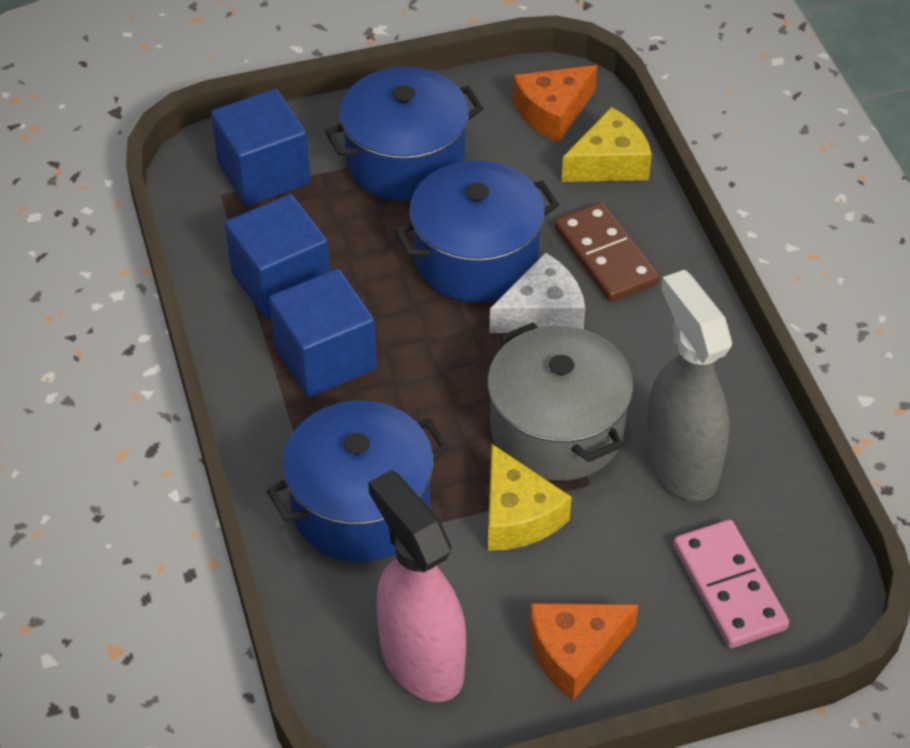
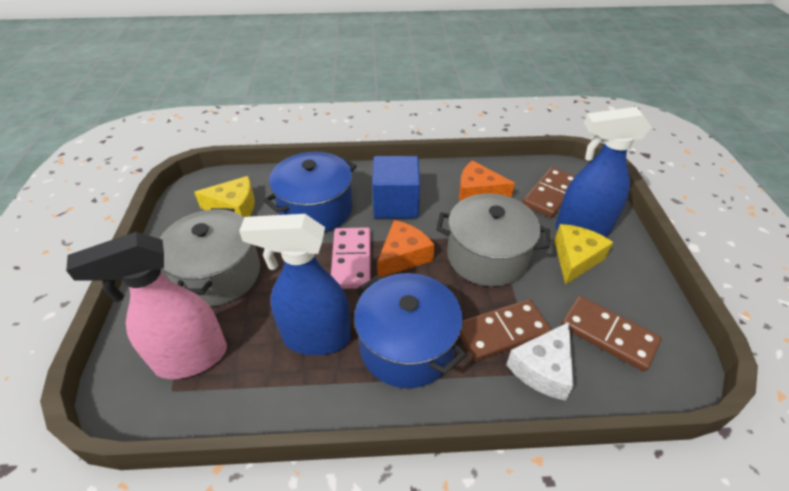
blue cube: [211,89,310,206] [225,194,330,319] [269,269,377,398] = 3 -> [372,156,420,218] = 1
blue pot: [267,401,449,562] [325,67,483,201] [394,161,559,303] = 3 -> [263,152,357,232] [354,273,466,388] = 2
blue spray bottle: none = 0 -> [239,214,351,355] [555,107,652,237] = 2
brown domino: [554,202,659,302] = 1 -> [460,299,552,361] [522,167,575,218] [561,296,662,372] = 3
grey pot: [487,323,634,481] = 1 -> [159,208,260,306] [436,193,550,287] = 2
grey spray bottle: [645,270,732,501] = 1 -> none = 0

